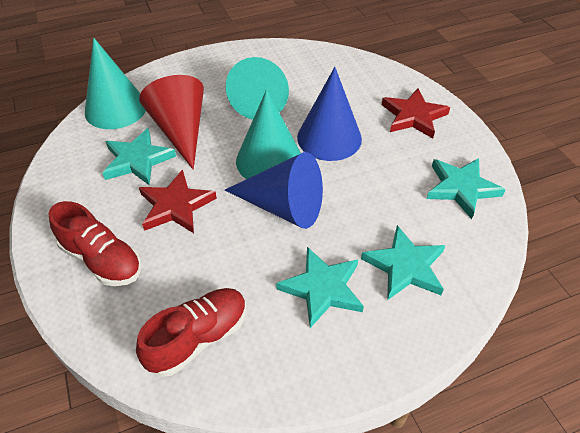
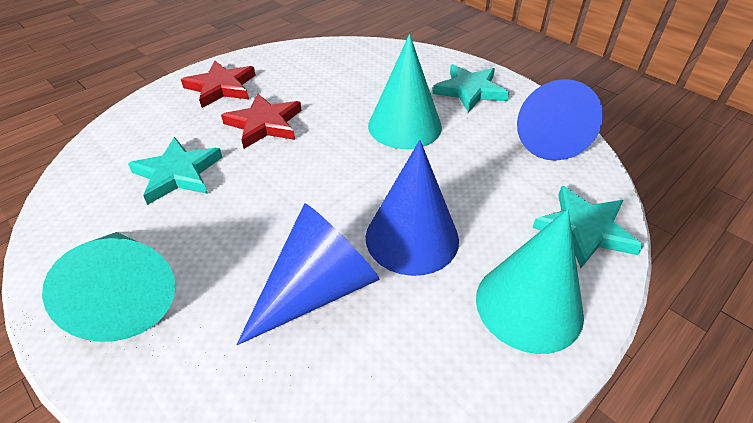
blue cone: [225,152,323,229] [297,67,362,161] = 2 -> [236,203,380,345] [366,140,459,276] [517,79,603,161] = 3
red cone: [139,75,204,170] = 1 -> none = 0
red shoe: [48,201,142,286] [136,288,247,377] = 2 -> none = 0
turquoise star: [103,128,176,185] [276,247,364,328] [361,225,446,300] [427,158,506,219] = 4 -> [128,137,222,205] [433,64,509,113] [532,186,644,268] = 3

